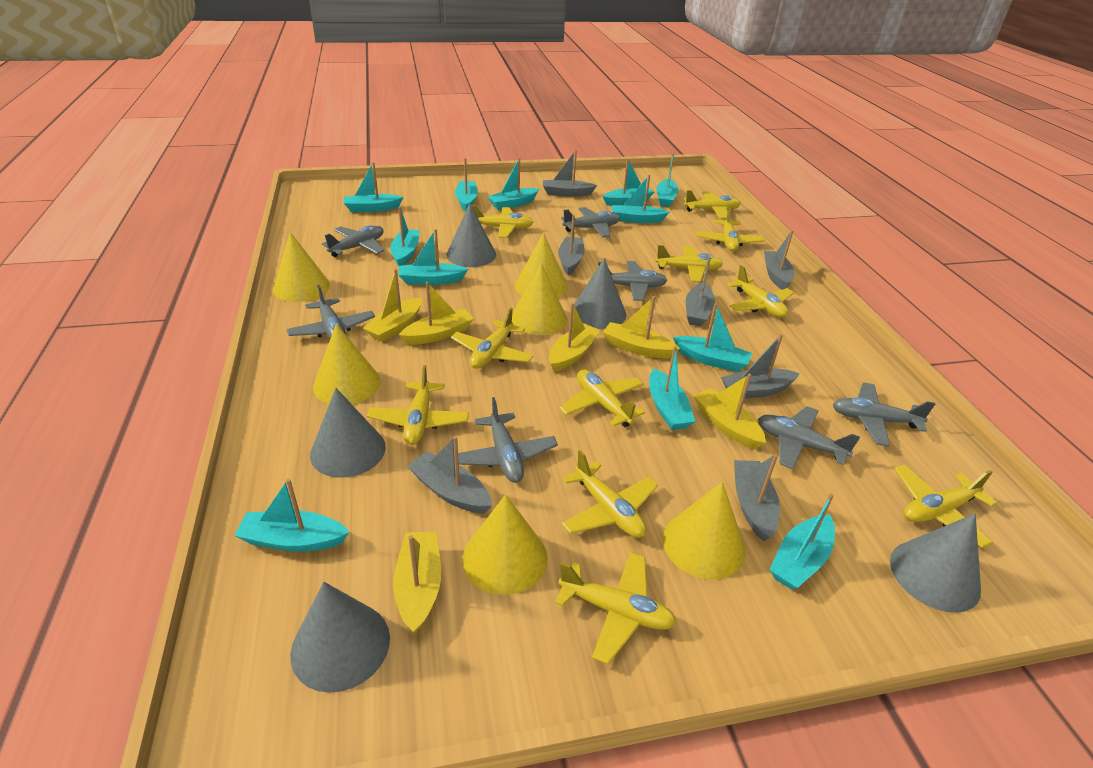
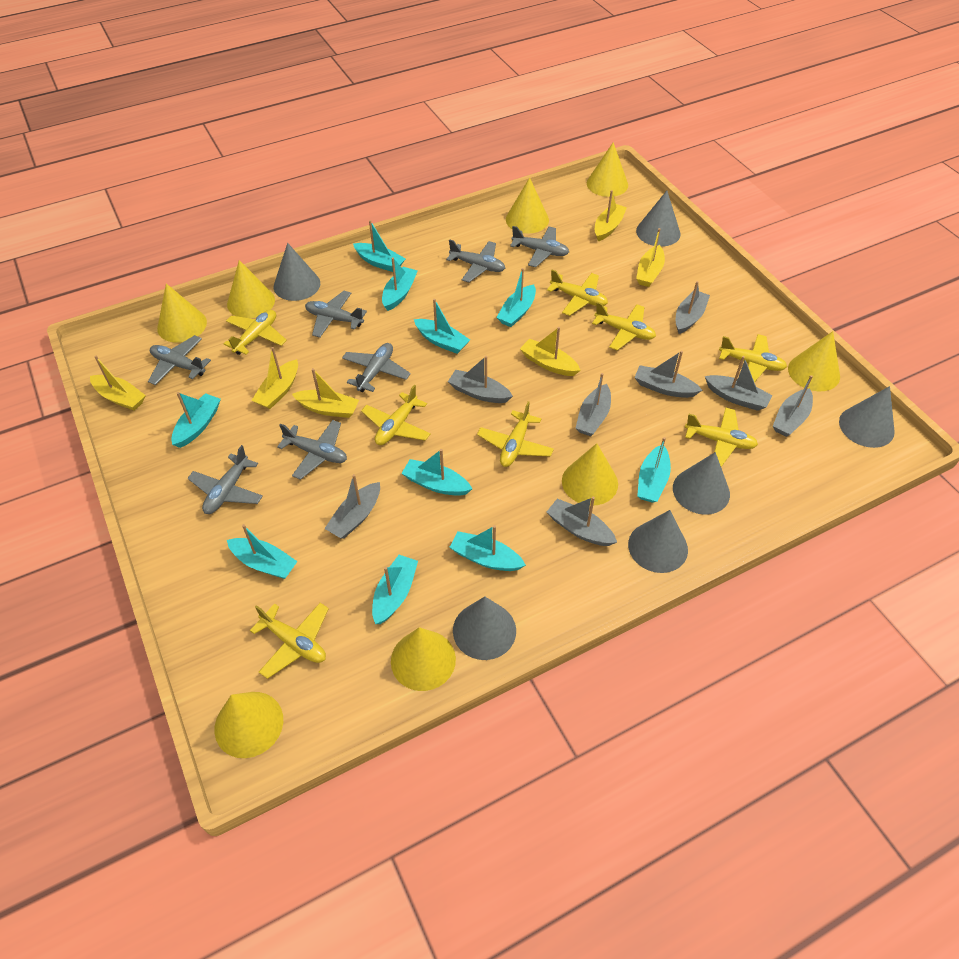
grey boat: [408,436,492,514] [543,150,597,197] [558,215,585,275] [686,256,715,326] [721,334,800,398] [734,454,780,541] [764,230,795,290] = 7 -> [324,474,380,539] [448,356,513,403] [547,497,617,546] [576,373,611,436] [634,351,702,398] [676,281,710,334] [705,356,773,411] [773,375,813,437] = 8
grey cone: [290,582,390,693] [310,388,386,478] [446,203,496,267] [574,258,626,329] [890,514,981,613] = 5 -> [274,243,320,301] [453,597,516,660] [628,510,688,573] [636,191,680,247] [673,452,730,515] [839,386,895,448] = 6
turquoise boat: [234,479,349,552] [344,162,403,212] [390,207,419,266] [398,229,468,285] [455,158,478,211] [488,158,539,210] [603,158,654,206] [612,175,669,223] [649,346,696,430] [656,153,679,207] [673,303,752,372] [770,493,835,590] = 12 -> [171,392,221,448] [227,524,298,579] [353,220,406,272] [372,555,418,624] [382,258,418,311] [401,449,472,496] [414,299,470,354] [449,525,526,571] [496,268,536,327] [637,437,671,503] = 10
yellow cone: [273,232,330,302] [313,324,381,404] [462,494,548,595] [512,263,567,335] [515,233,568,298] [663,482,746,579] = 6 -> [157,284,207,343] [214,692,283,758] [227,260,275,318] [391,627,456,691] [506,178,549,234] [562,443,618,505] [587,142,628,197] [788,331,840,391] = 8
yellow plane: [367,365,469,445] [451,308,533,369] [471,205,533,238] [555,552,676,664] [560,370,645,427] [562,450,658,538] [655,245,723,282] [684,190,741,219] [696,207,765,251] [727,265,794,317] [894,464,997,548] = 11 -> [224,310,287,355] [250,603,329,679] [361,385,431,445] [477,402,554,467] [547,270,608,316] [592,302,656,350] [685,408,758,467] [719,334,787,382] = 8

